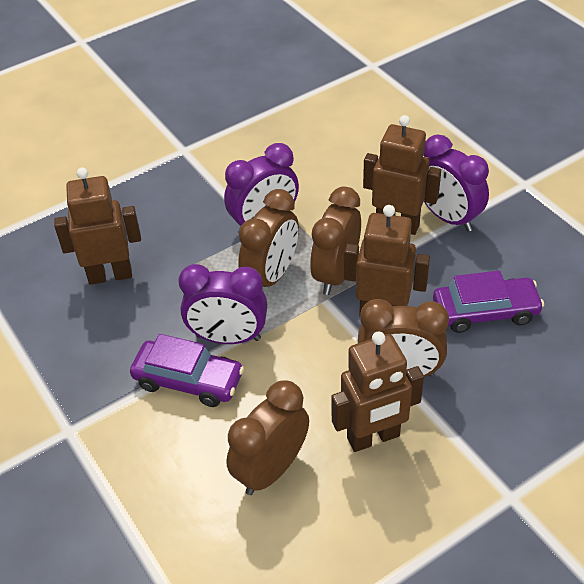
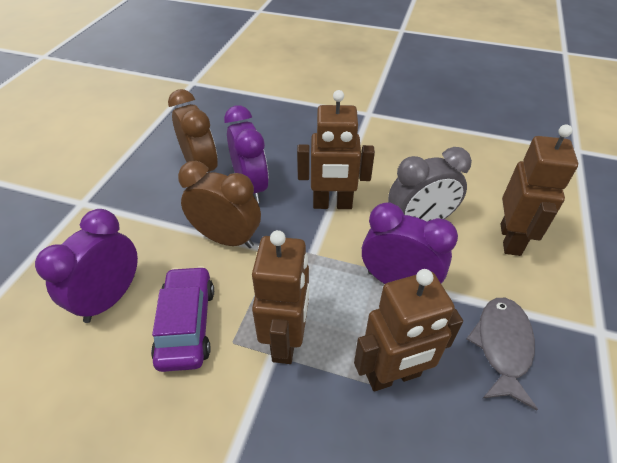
brown clock: [227,380,309,495] [238,189,299,288] [310,187,361,295] [358,299,449,377] = 4 -> [168,89,218,173] [178,161,261,248] = 2
grey clock: none = 0 -> [388,147,472,222] = 1
grey fish: none = 0 -> [466,298,538,410] = 1
purple car: [130,334,244,407] [433,271,544,333] = 2 -> [151,266,214,372] = 1

